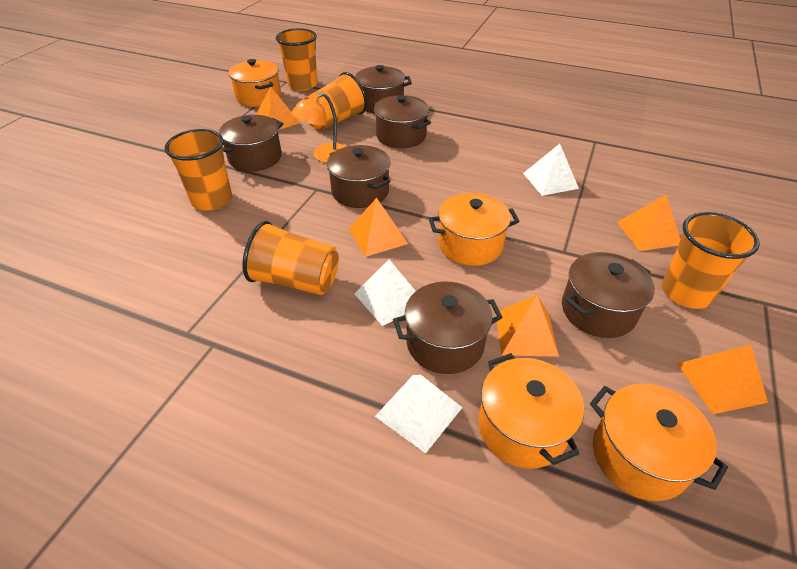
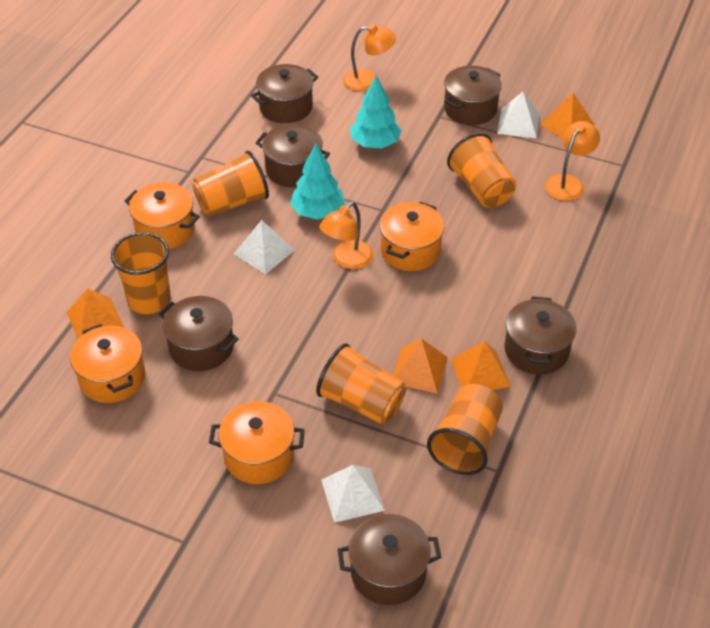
orange lamp: [291,92,345,163] = 1 -> [319,202,373,269] [343,24,396,91] [545,121,600,201] = 3
orange pyramid: [256,86,300,130] [349,198,408,257] [496,295,559,357] [617,195,680,251] [677,345,768,414] = 5 -> [67,288,124,339] [393,338,448,393] [451,341,511,390] [540,93,595,138] = 4
turquoise tree: none = 0 -> [290,144,345,220] [350,75,402,148] = 2

